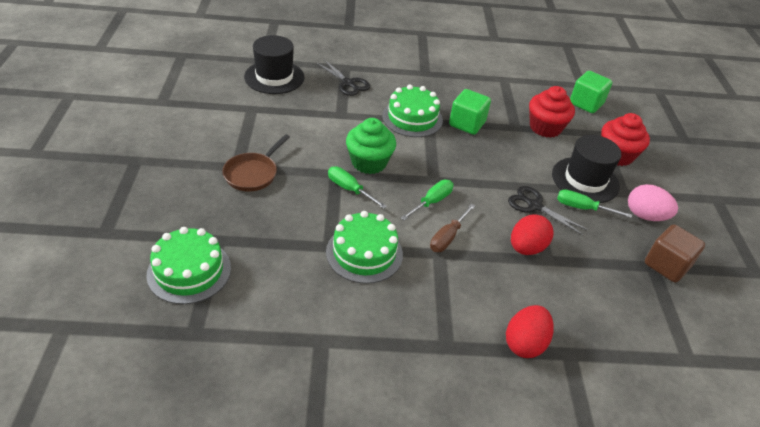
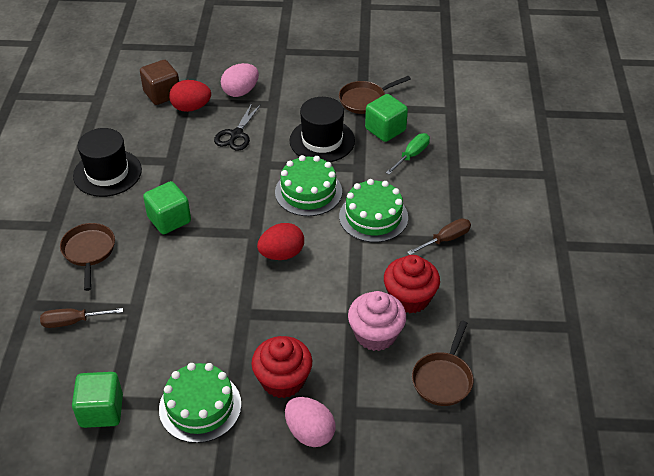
black scissors: [317,60,370,96] [508,186,588,235] = 2 -> [214,103,261,151] = 1
brown pan: [222,134,290,191] = 1 -> [60,223,115,291] [339,76,411,114] [412,320,474,406] = 3
brown screwdriver: [430,204,475,252] = 1 -> [40,308,123,328] [407,218,471,255] = 2
green cube: [449,89,491,135] [570,71,612,113] = 2 -> [72,372,123,428] [143,181,191,234] [365,94,408,142] = 3
green cupcake: [346,118,396,174] = 1 -> none = 0
green screwdriver: [328,167,387,209] [401,180,453,221] [557,189,632,218] = 3 -> [386,133,430,175] = 1
pink cupcake: none = 0 -> [348,291,406,351] = 1
pink egg: [628,184,678,221] = 1 -> [221,63,259,97] [285,397,335,447] = 2

